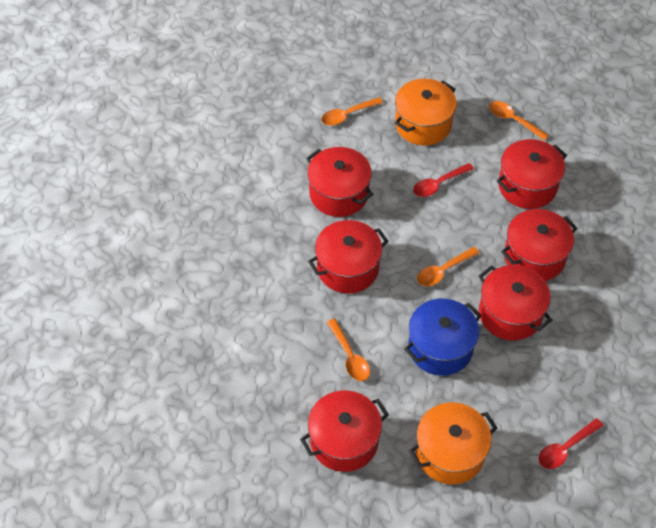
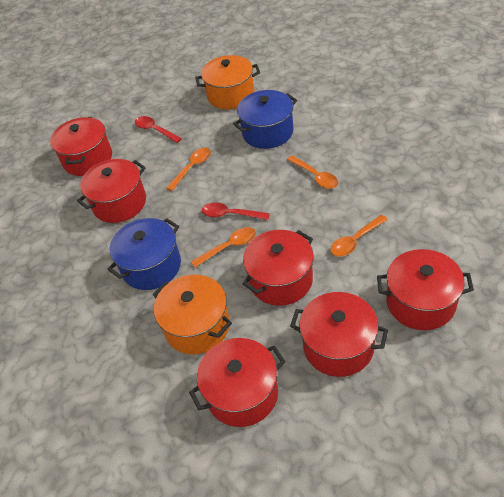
blue pot: [404,299,482,376] = 1 -> [107,218,181,290] [233,90,297,149] = 2

